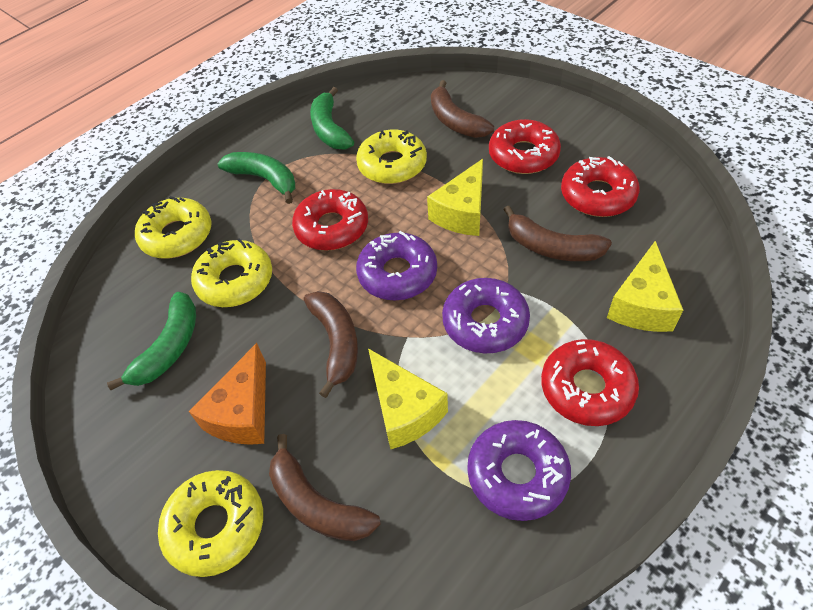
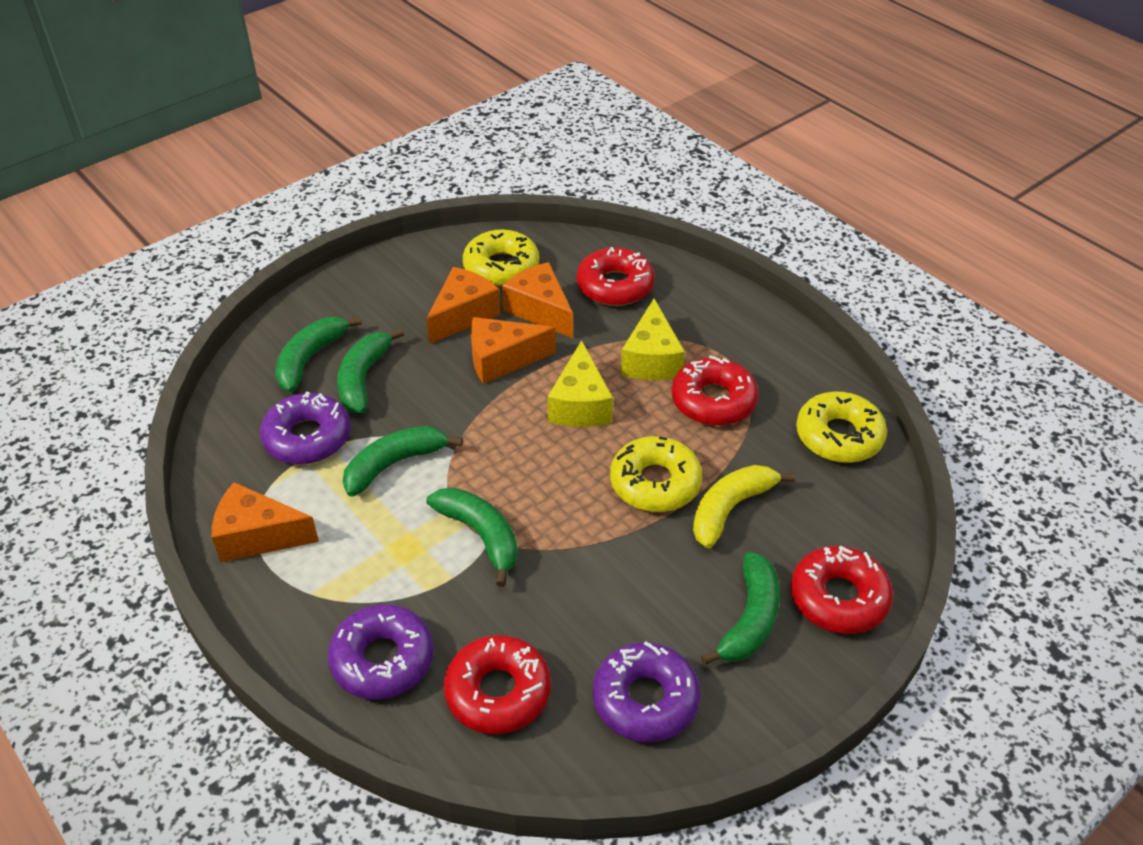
brown banana: [269,434,381,541] [304,291,358,398] [431,80,494,138] [503,206,612,261] = 4 -> none = 0
green banana: [107,292,196,390] [217,152,295,204] [310,87,354,149] = 3 -> [275,316,362,392] [337,328,404,413] [343,426,463,497] [427,487,518,587] [701,552,780,665] = 5
orange cheese: [189,343,266,445] = 1 -> [212,482,319,562] [426,267,500,344] [471,317,556,384] [502,262,573,338] = 4
yellow banana: none = 0 -> [693,465,795,548] = 1
yellow cheese: [368,348,448,450] [427,159,483,236] [607,241,683,332] = 3 -> [548,340,613,427] [621,299,685,380] = 2
yellow donut: [135,196,212,259] [158,470,263,577] [191,238,272,307] [356,130,427,184] = 4 -> [463,229,539,287] [610,436,702,512] [796,392,887,463] = 3

